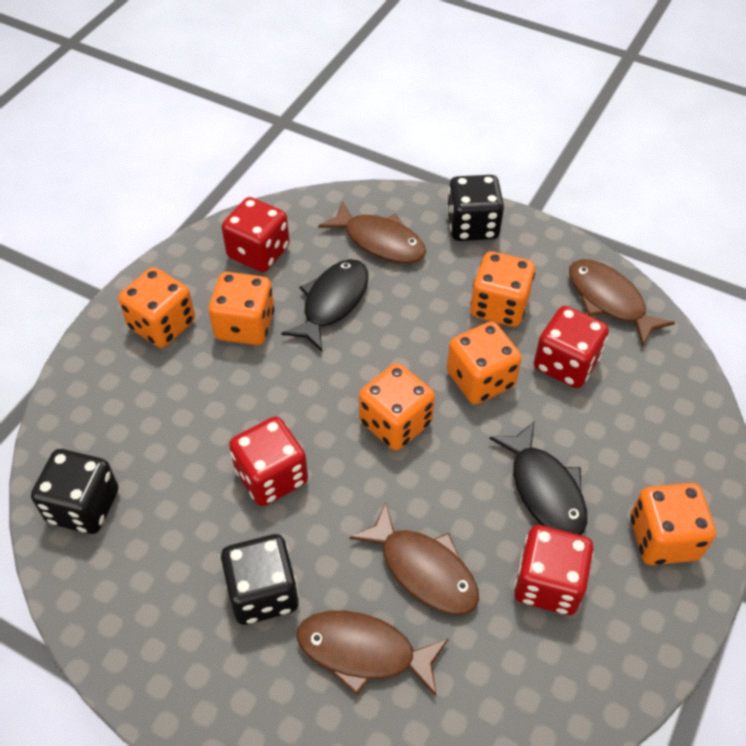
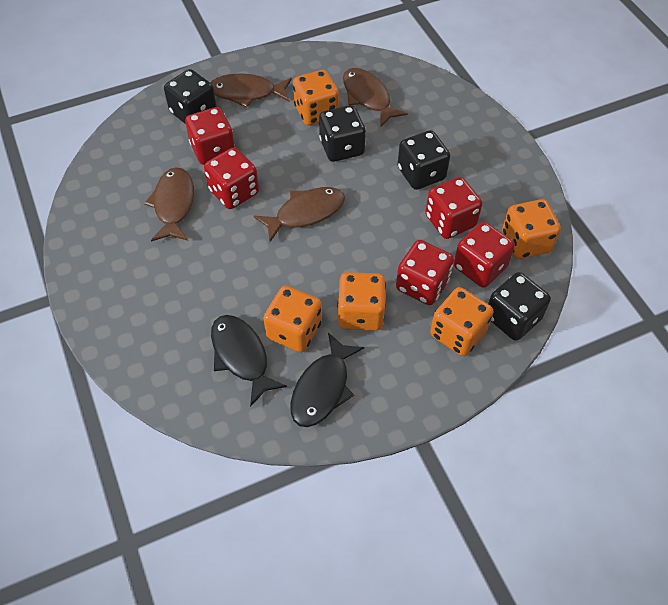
black dice: [31,449,119,534] [221,534,299,625] [447,175,504,241] = 3 -> [164,69,217,123] [319,105,366,162] [397,130,450,190] [488,272,551,341] = 4
orange dice: [118,267,195,348] [208,272,274,345] [359,363,435,450] [447,321,522,404] [470,251,535,327] [630,483,716,565] = 6 -> [263,286,322,352] [293,70,339,125] [337,272,386,331] [430,287,493,356] [502,199,561,259] = 5
red dice: [222,197,290,272] [229,417,308,506] [514,525,594,615] [534,306,609,388] = 4 -> [185,107,235,165] [204,147,259,209] [396,240,454,305] [425,177,482,239] [454,222,515,288] = 5

